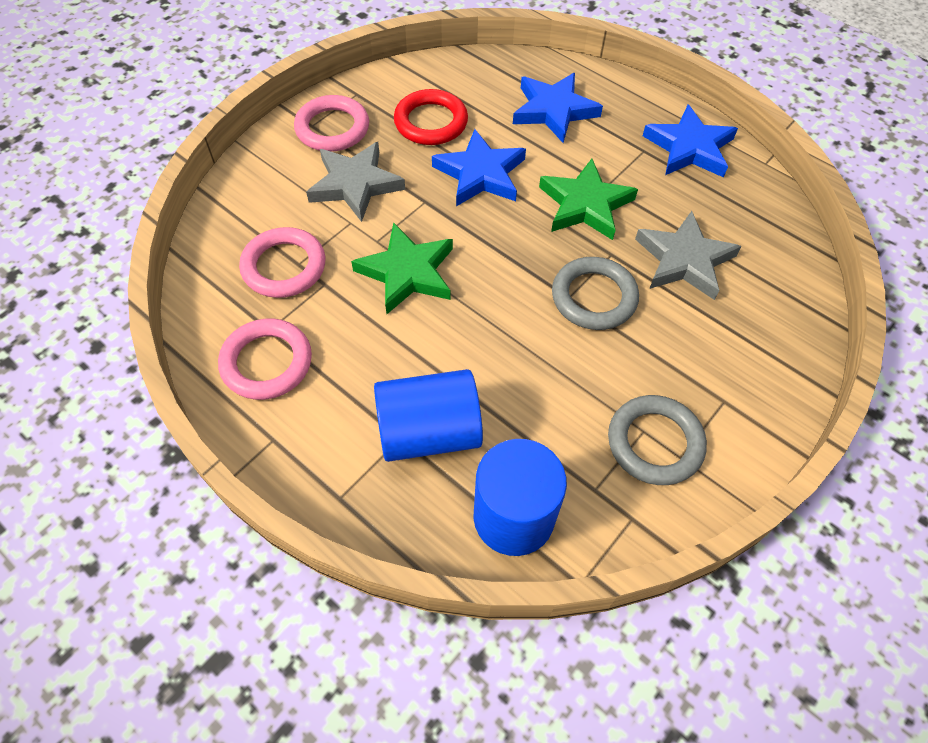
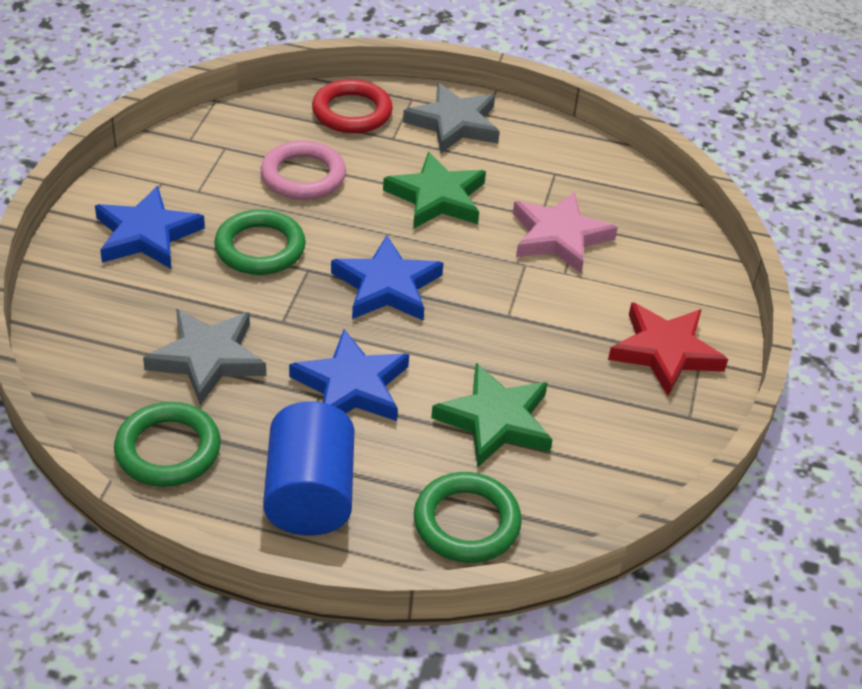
blue cylinder: [374,369,483,462] [473,439,567,556] = 2 -> [263,401,355,536] = 1
green ring: none = 0 -> [114,402,221,487] [214,209,306,275] [414,472,522,563] = 3
grey ring: [552,257,639,330] [608,395,707,485] = 2 -> none = 0
pink ring: [218,319,312,400] [239,227,326,298] [294,95,369,152] = 3 -> [261,140,346,200] = 1
pink star: none = 0 -> [513,191,618,273] = 1
red star: none = 0 -> [608,302,728,396] = 1

